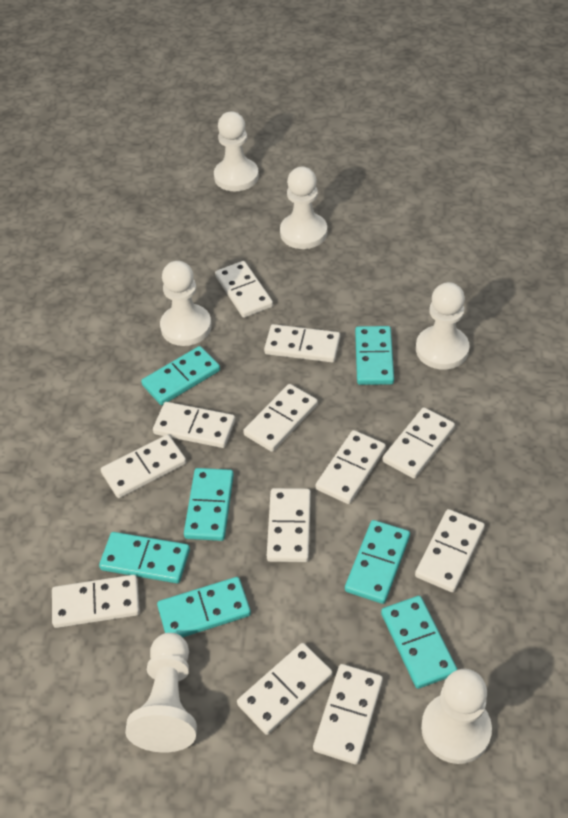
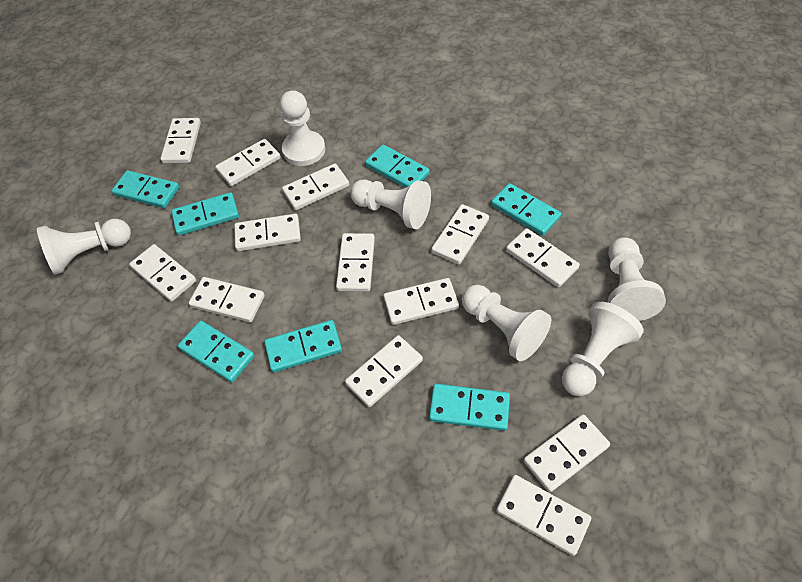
white domino: [52,575,140,628] [101,434,186,498] [153,402,235,448] [215,261,273,318] [237,643,333,735] [243,384,318,452] [264,324,340,363] [267,488,311,562] [313,664,383,764] [316,430,386,504] [383,407,455,479] [415,509,485,592] = 12 -> [129,244,196,302] [161,118,201,163] [189,277,265,322] [215,139,281,186] [234,214,301,251] [282,164,349,210] [336,233,375,292] [345,335,423,407] [383,278,459,325] [431,204,489,264] [496,475,591,556] [506,228,580,287] [523,414,610,492] = 13

